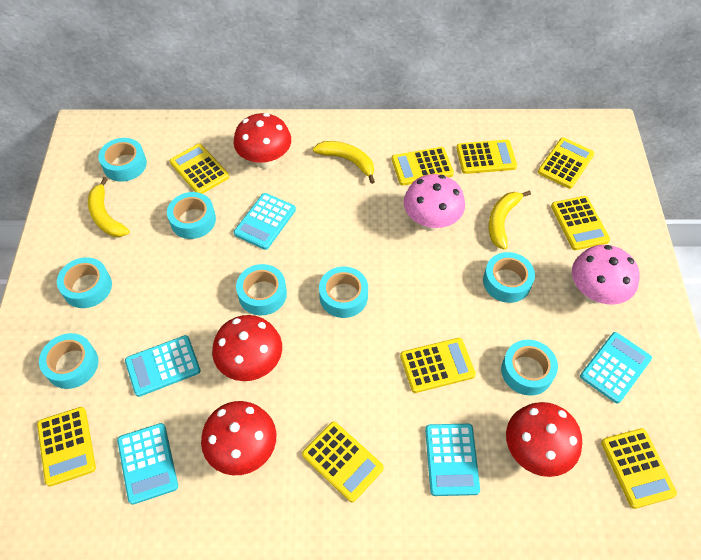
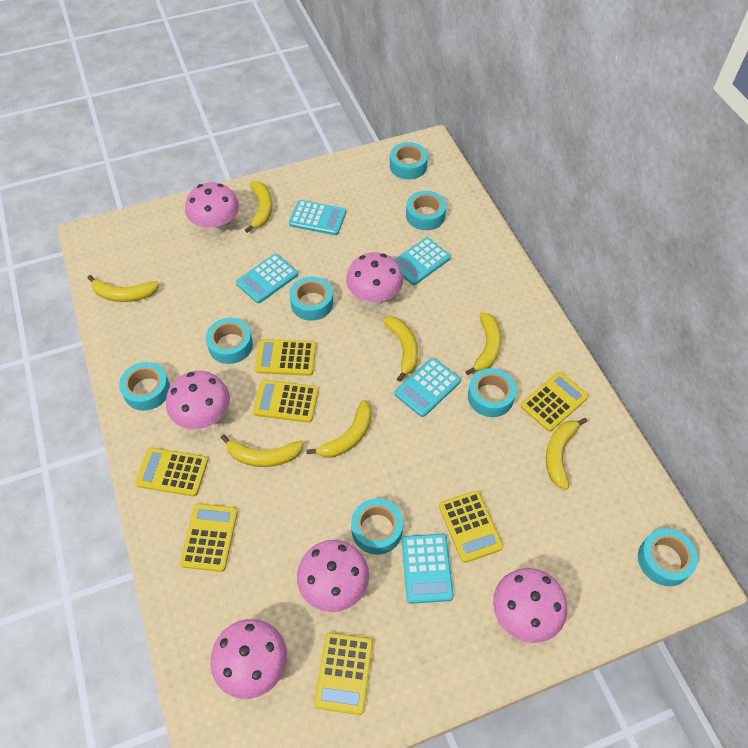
pink mushroom: [404,174,465,231] [572,245,639,304] = 2 -> [166,371,230,429] [185,182,239,234] [210,619,287,699] [297,540,369,612] [346,252,403,306] [493,568,567,643] = 6
red mushroom: [201,401,276,475] [212,315,282,381] [234,113,291,169] [506,402,582,477] = 4 -> none = 0
yellow banana: [88,177,130,237] [313,141,375,184] [488,190,531,250] = 3 -> [87,275,160,302] [221,434,304,467] [245,181,272,233] [306,400,372,458] [382,316,418,382] [465,312,502,375] [546,418,587,490] = 7
yellow calculator: [37,407,96,486] [170,143,229,194] [302,422,384,502] [392,147,454,186] [400,338,476,393] [456,140,517,174] [538,137,595,189] [551,196,610,250] [601,428,677,509] = 9 -> [135,448,208,497] [180,503,238,572] [253,380,319,423] [255,339,316,376] [314,632,373,715] [439,491,503,563] [520,372,588,432] = 7

